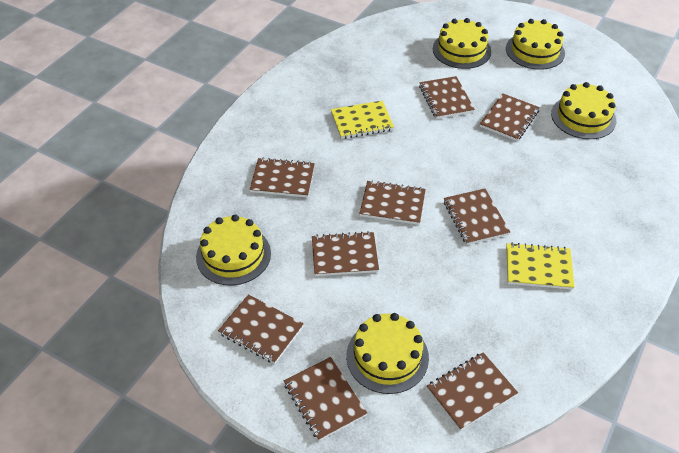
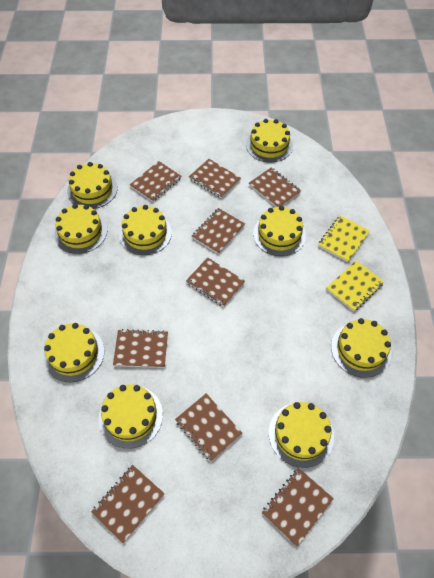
yellow cake: [196,215,271,285] [346,313,429,394] [433,18,491,69] [506,19,565,70] [551,82,616,139] = 5 -> [44,323,104,382] [54,204,107,254] [67,162,118,209] [99,384,163,449] [119,205,172,255] [246,119,293,162] [253,206,306,256] [269,402,334,468] [331,318,392,378] = 9

